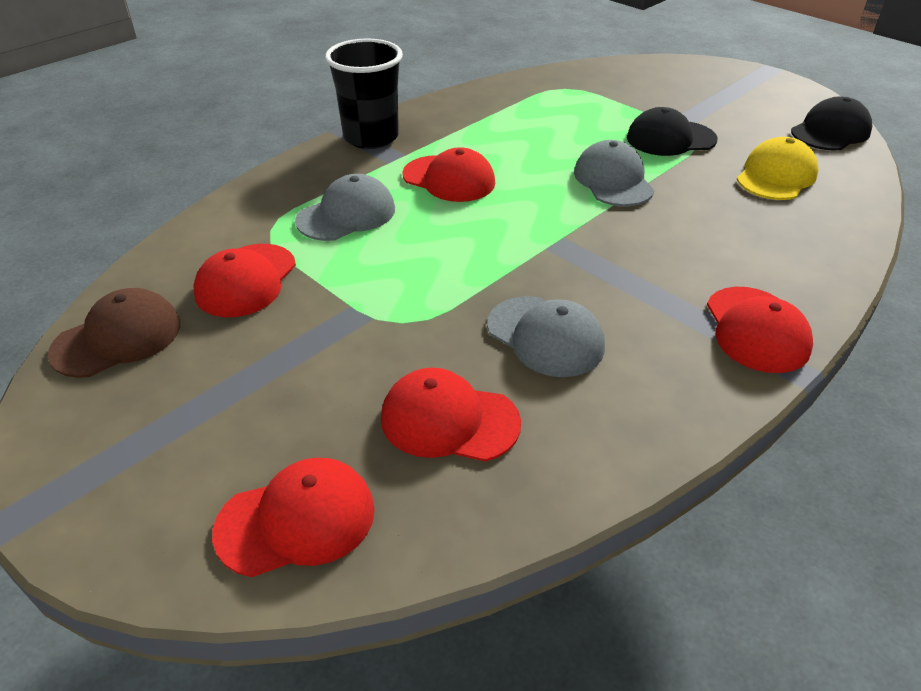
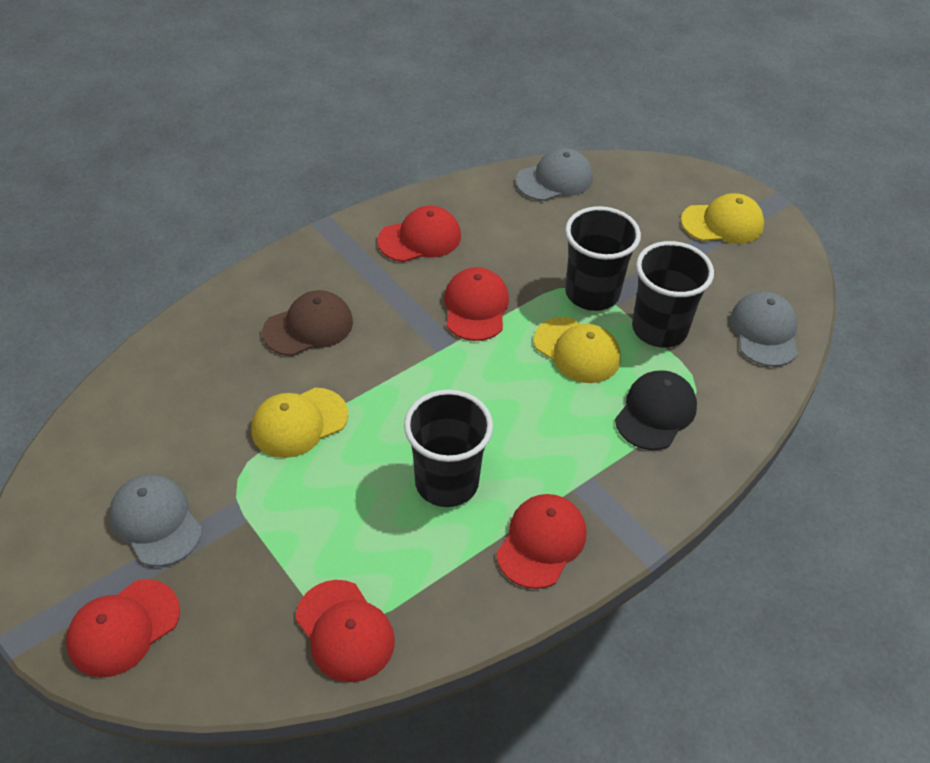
black cap: [627,107,718,156] [791,96,872,151] = 2 -> [615,370,697,450] = 1
black cup: [325,39,403,149] = 1 -> [404,390,493,507] [565,206,641,311] [632,241,714,348] = 3
yellow cap: [737,137,819,200] = 1 -> [251,388,348,458] [534,317,621,383] [681,193,764,244] = 3

